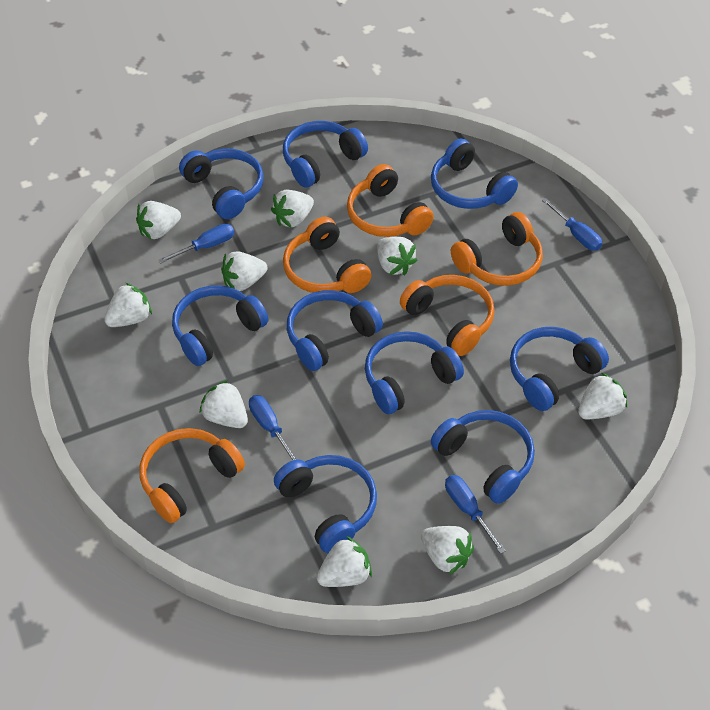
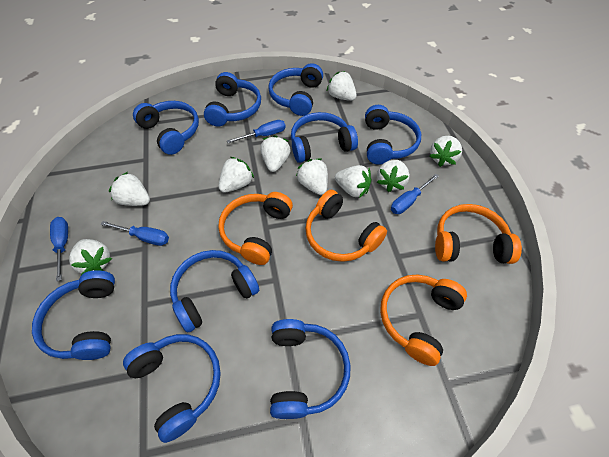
orange headphones: [140,428,245,523] [283,217,371,293] [347,164,434,237] [400,275,495,356] [451,212,543,286] = 5 -> [218,192,293,265] [305,190,387,262] [380,275,467,366] [435,204,522,264] = 4

